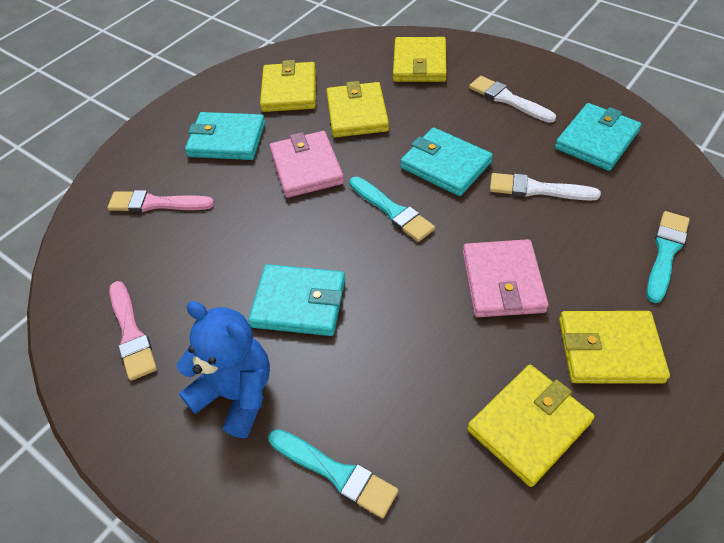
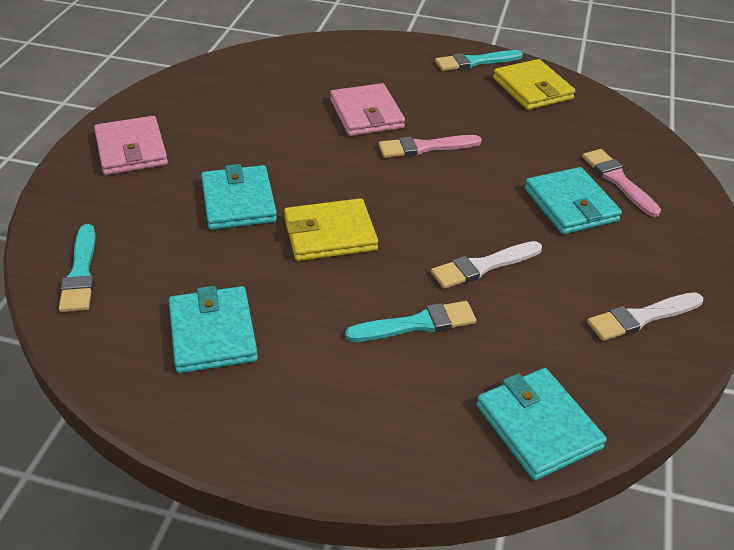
blue teddy bear: [176,301,270,438] = 1 -> none = 0
yellow wallet: [260,60,316,112] [326,81,389,138] [393,37,447,82] [467,365,594,487] [559,311,670,384] = 5 -> [284,198,378,261] [493,59,575,110] = 2

